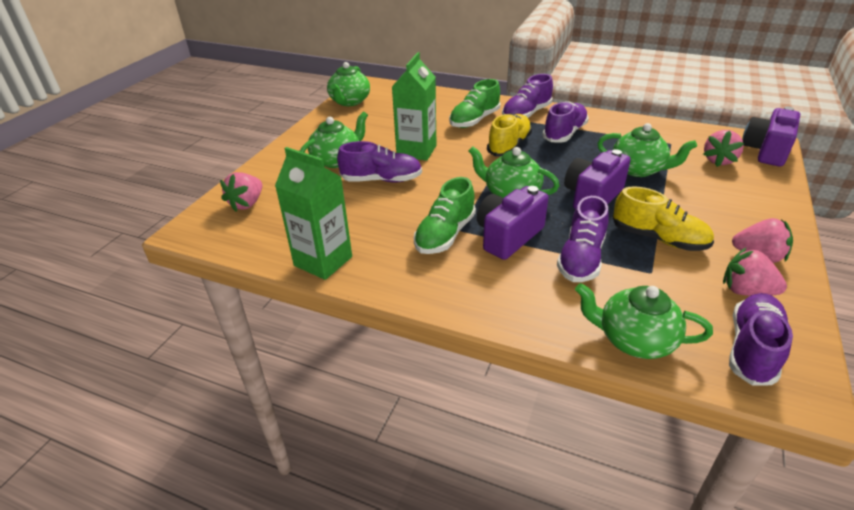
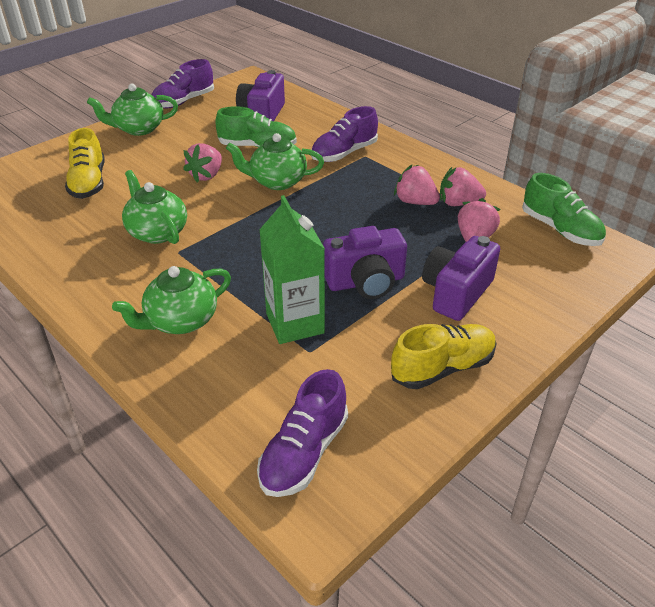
green carton: [275,147,352,280] [392,52,436,161] = 2 -> [259,195,325,344] = 1
green teapot: [300,111,368,168] [327,62,370,106] [469,146,559,198] [575,283,713,359] [597,123,697,177] = 5 -> [87,84,178,136] [112,266,231,334] [122,170,187,244] [226,133,324,190] = 4
purple shoe: [337,141,422,182] [502,74,553,118] [543,101,589,143] [557,196,609,282] [729,293,793,385] = 5 -> [152,59,214,109] [257,369,348,497] [311,106,378,162] = 3

